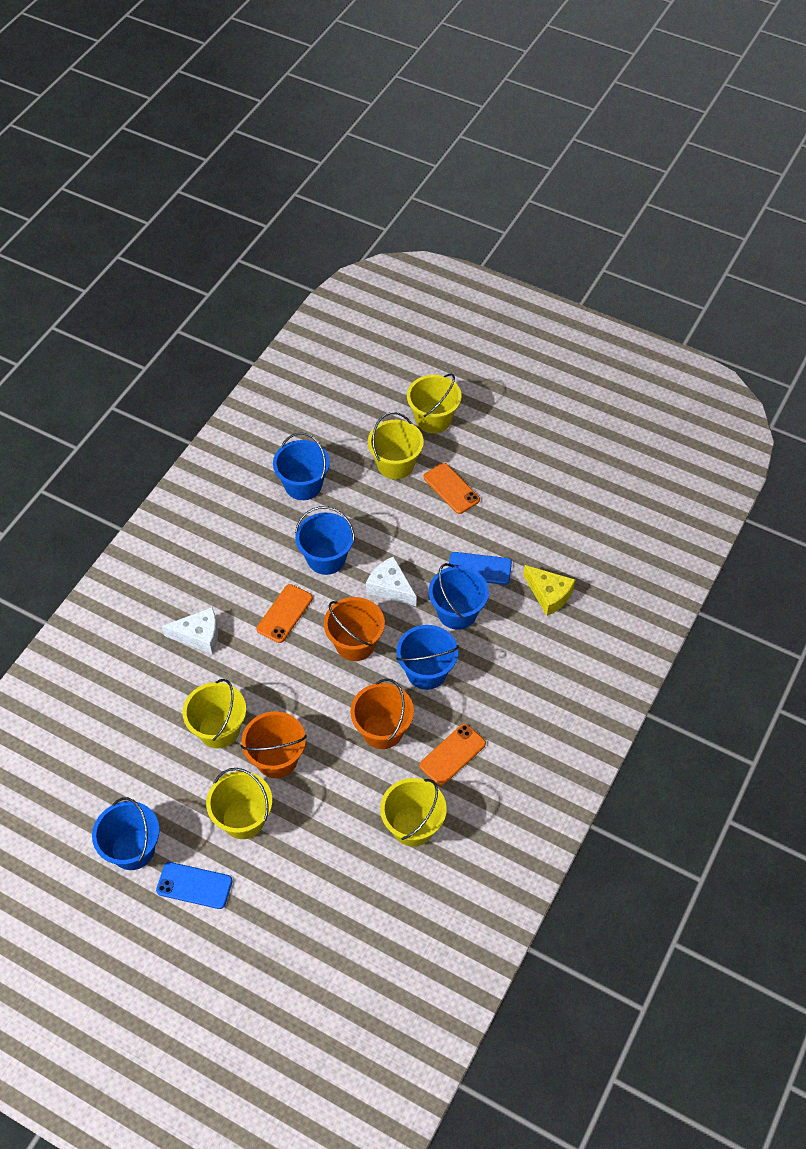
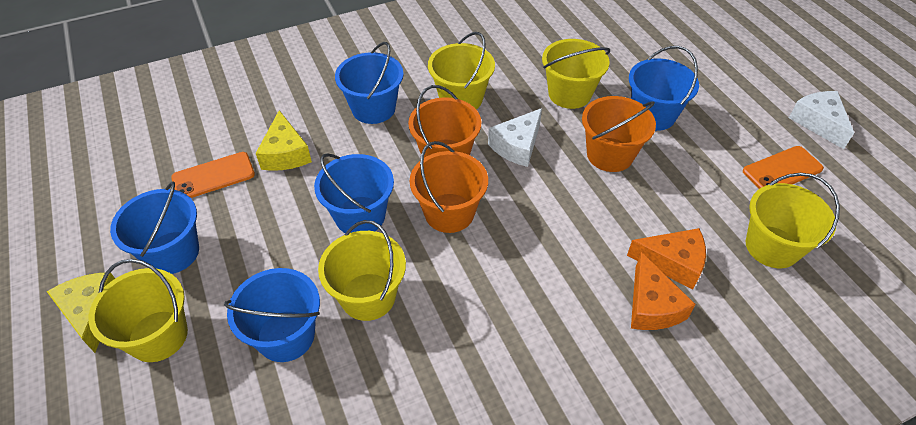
blue phone: [156,862,233,909] [448,552,512,585] = 2 -> none = 0
orange cheese: none = 0 -> [627,228,706,290] [631,252,696,330] = 2
orange phone: [256,584,313,643] [419,724,486,786] [423,463,480,514] = 3 -> [171,152,255,198] [743,146,824,189] = 2
yellow cheese: [523,565,575,616] = 1 -> [47,272,115,353] [256,110,312,171] = 2

